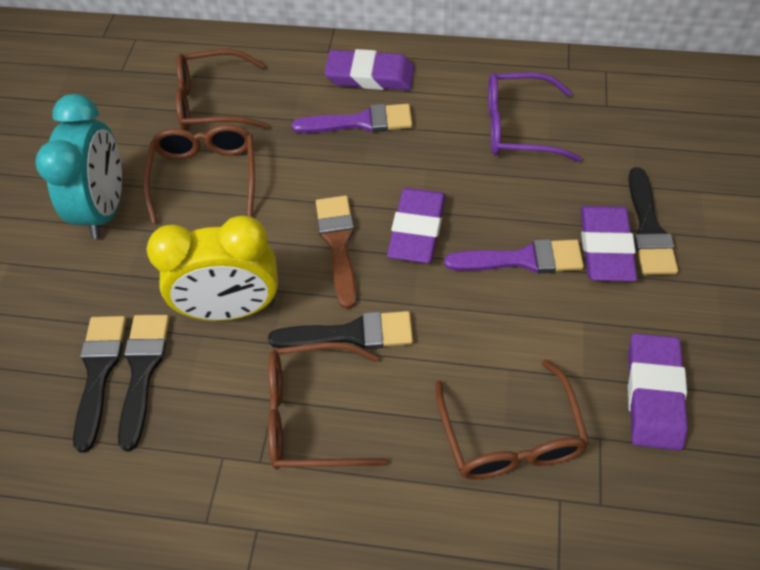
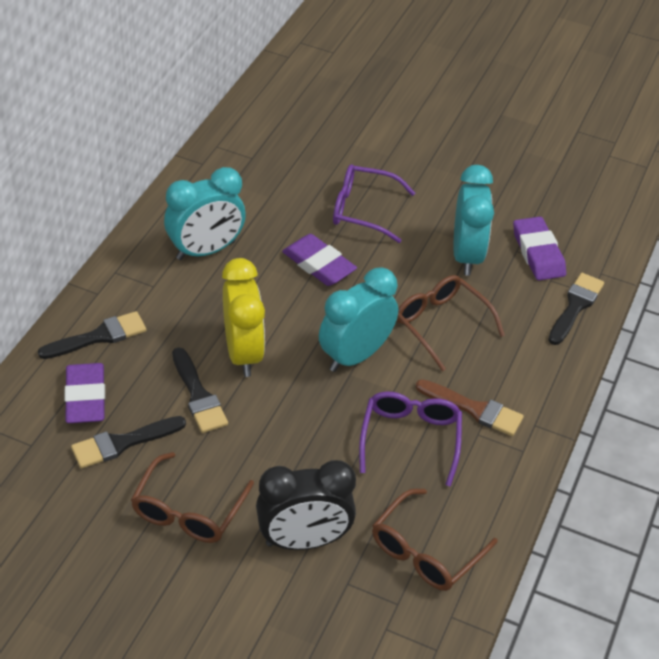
black clock: none = 0 -> [256,460,356,550] = 1
brown glasses: [143,125,255,224] [175,49,269,131] [268,342,387,469] [435,360,589,480] = 4 -> [131,452,254,543] [372,489,498,591] [396,275,505,372] = 3
purple brush: [292,104,412,133] [444,239,584,273] = 2 -> none = 0
purple eraser: [324,49,415,90] [387,188,445,263] [580,206,637,282] [628,333,688,450] = 4 -> [65,363,105,423] [282,234,357,286] [513,217,566,280] = 3
purple glasses: [488,72,582,162] = 1 -> [333,164,415,243] [359,391,462,487] = 2
turquoise clock: [35,94,122,239] = 1 -> [164,167,246,260] [319,268,398,372] [454,165,494,276] = 3

